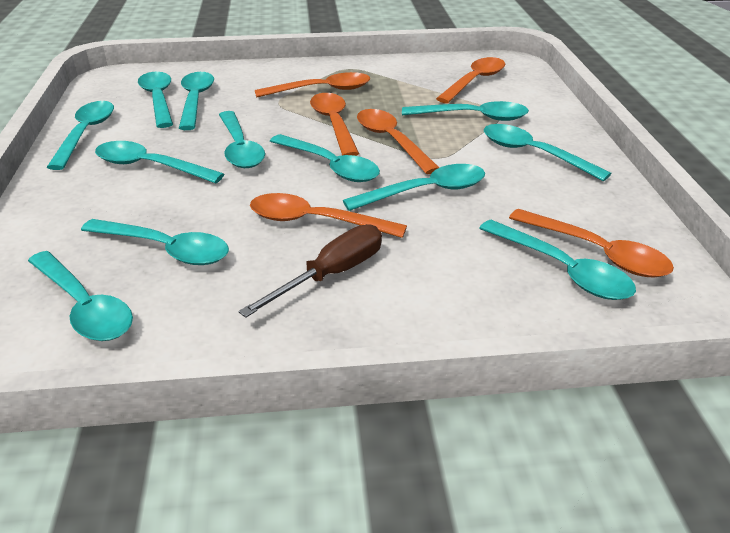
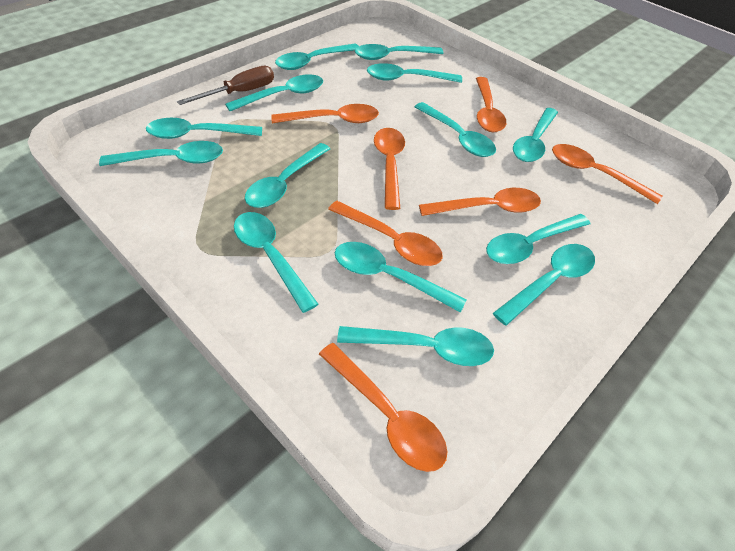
orange spoon: [250,193,407,238] [255,72,370,98] [310,93,359,156] [357,109,439,174] [436,57,505,103] [509,209,674,278] = 6 -> [271,104,379,123] [319,343,447,472] [328,201,443,266] [374,128,405,210] [419,188,541,216] [476,77,506,132] [552,144,662,204] = 7
turquoise spoon: [28,251,133,341] [47,101,114,170] [81,219,229,265] [95,141,224,183] [138,72,173,128] [179,72,214,130] [219,111,265,168] [270,134,380,182] [343,164,485,211] [402,101,529,121] [479,220,636,300] [484,124,611,181] = 12 -> [99,141,223,166] [146,118,262,139] [225,74,323,111] [234,212,319,313] [245,143,330,208] [275,44,359,70] [335,242,467,313] [337,326,494,366] [355,44,444,60] [367,63,462,83] [415,102,496,157] [486,214,590,264] [493,244,595,326] [513,108,558,162] = 14

